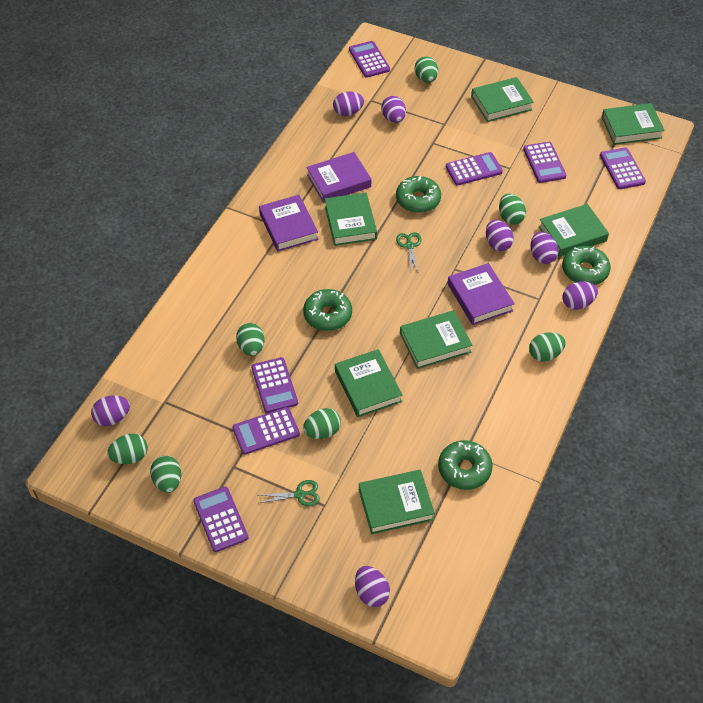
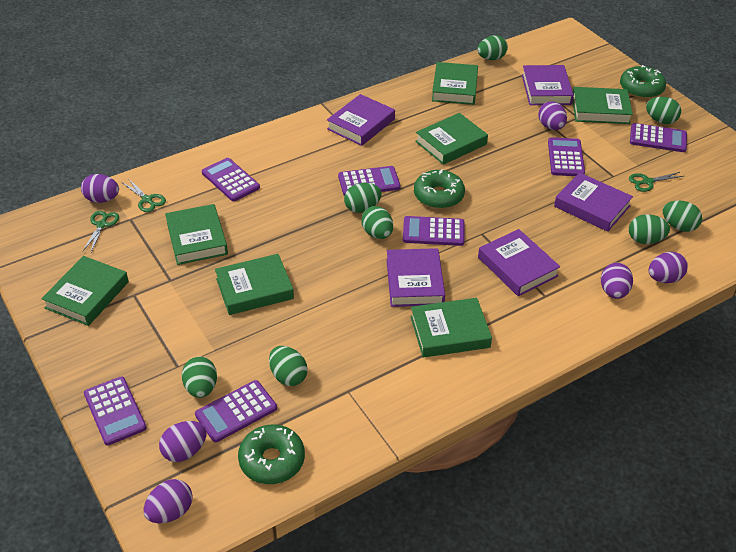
green donut: [303,289,352,331] [396,176,441,213] [438,440,493,490] [562,246,611,285] = 4 -> [238,424,305,484] [414,169,465,209] [620,65,666,99] = 3
green egg: [107,434,148,464] [150,455,181,493] [236,323,264,356] [303,408,341,439] [415,56,438,83] [499,193,526,225] [529,332,566,362] = 7 -> [182,357,217,398] [269,346,308,386] [344,183,382,213] [361,206,393,239] [477,35,508,60] [629,214,670,244] [646,97,681,124] [663,201,702,232] = 8
green scissors: [259,480,320,506] [396,232,421,272] = 2 -> [83,211,119,252] [123,178,166,212] [629,172,684,192] = 3
purple book: [259,195,318,251] [306,152,371,203] [448,263,515,325] = 3 -> [327,94,395,146] [387,248,445,307] [478,229,560,296] [522,65,574,105] [554,172,633,232] = 5
purple egg: [91,396,130,426] [333,91,364,116] [355,566,390,607] [381,96,406,123] [486,220,514,251] [531,232,558,264] [563,281,598,310] = 7 -> [81,174,119,203] [144,479,193,523] [159,421,206,462] [538,101,567,130] [601,263,633,299] [649,252,688,283] = 6

